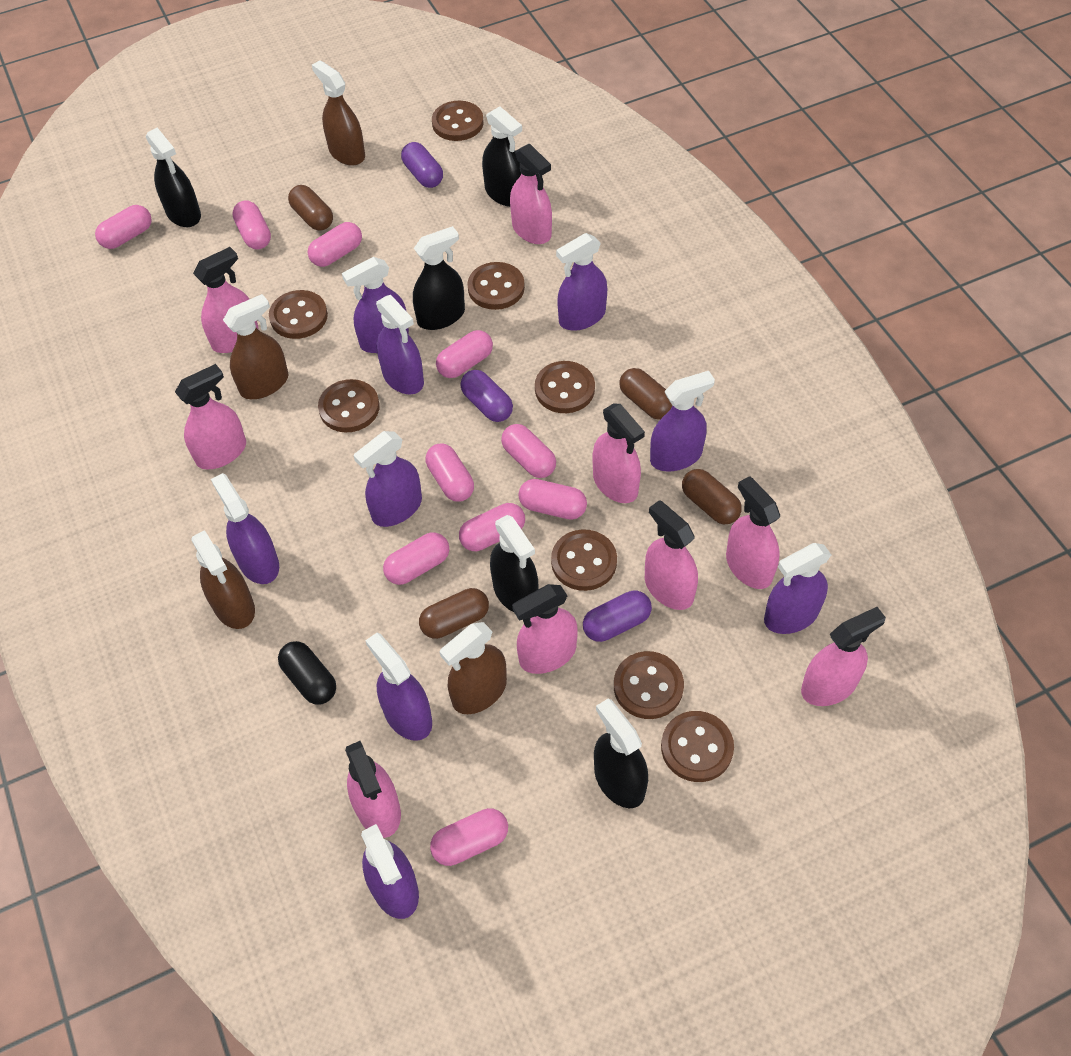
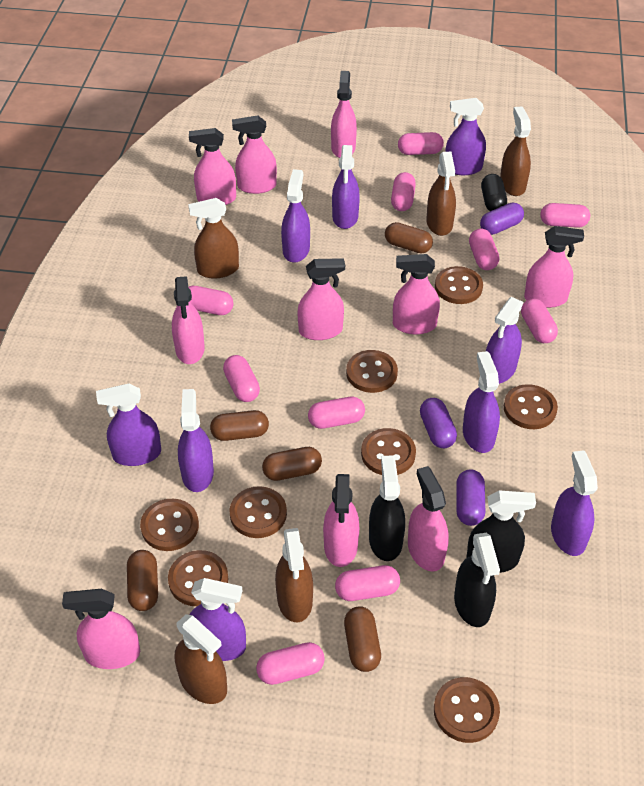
black spray bottle: [146,128,201,227] [413,226,465,330] [482,106,522,207] [490,515,538,612] [594,698,648,808] = 5 -> [369,455,405,561] [454,533,500,627] [466,491,536,573] = 3
brown capsule: [288,185,333,231] [419,588,489,639] [619,368,672,420] [682,469,742,524] = 4 -> [127,550,158,611] [210,410,269,441] [262,447,322,481] [344,606,381,672] [385,222,433,254] = 5
brown spray bottle: [191,531,255,629] [223,294,288,399] [312,60,365,166] [440,622,507,714] = 4 -> [175,614,227,704] [188,198,239,279] [275,528,313,622] [426,152,456,236] [500,106,531,196] = 5
pink spray bottle: [175,364,246,470] [193,247,259,353] [345,741,401,838] [510,143,552,244] [512,584,578,674] [592,403,645,503] [645,500,698,610] [726,476,780,589] [801,607,886,706] = 9 -> [62,589,140,669] [172,276,205,364] [189,128,236,205] [232,115,277,194] [298,258,345,340] [323,474,359,567] [331,71,357,158] [393,254,440,334] [408,466,449,572] [524,226,584,308] = 10

